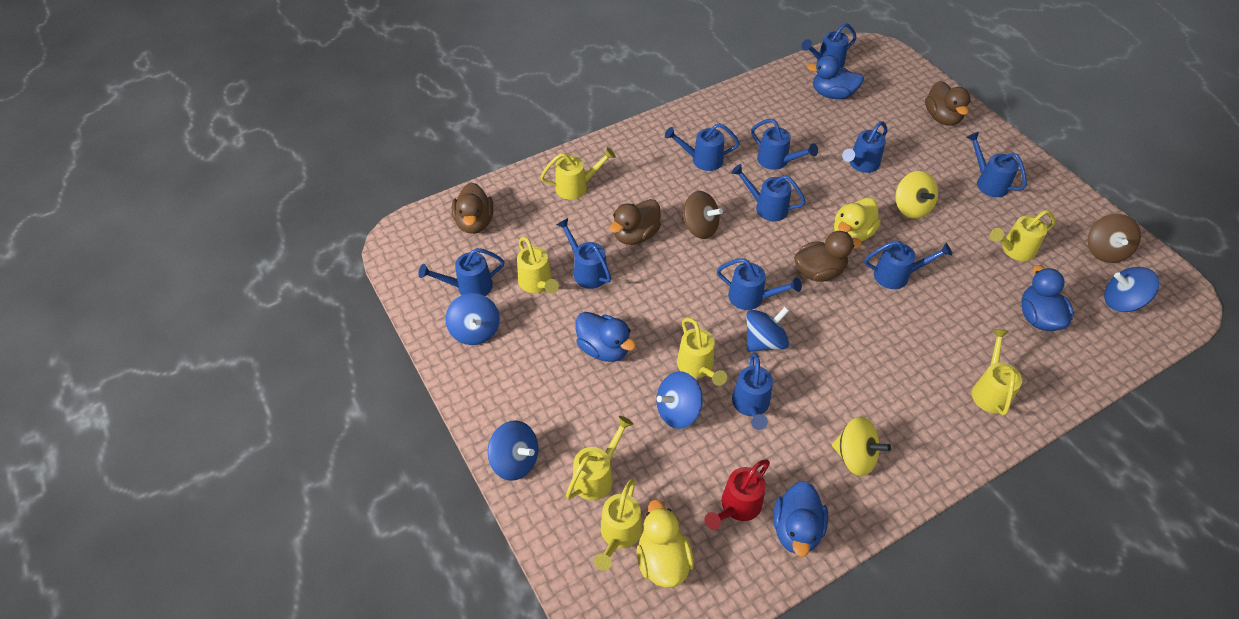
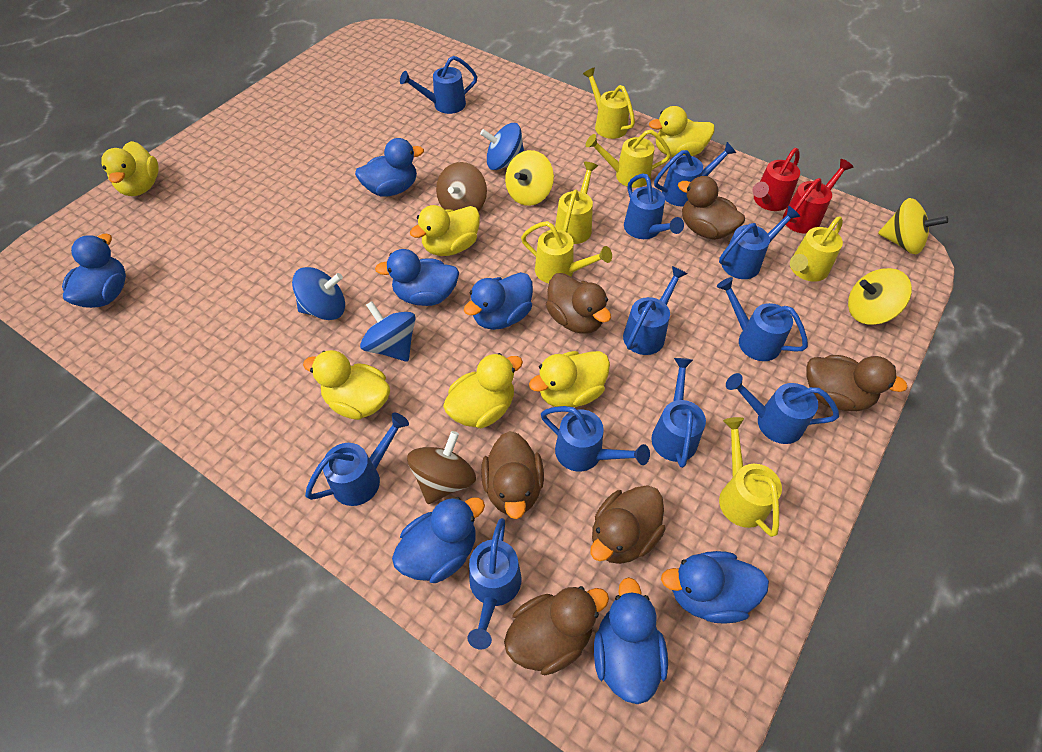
blue duck: [576,312,636,362] [773,481,828,557] [807,55,864,99] [1021,265,1074,331] = 4 -> [62,234,126,308] [355,138,424,196] [375,249,459,306] [392,497,485,583] [464,272,533,330] [594,577,668,704] [661,551,769,624] = 7
blue spinning top: [445,293,500,345] [488,420,538,481] [656,371,703,429] [746,307,790,352] [1104,267,1159,312] = 5 -> [292,267,345,320] [360,301,416,362] [480,123,524,170] = 3
brown duck: [452,182,493,234] [610,199,661,245] [794,231,862,282] [925,81,970,126] = 4 -> [481,431,544,519] [504,586,609,675] [546,273,611,334] [590,485,666,564] [678,176,745,240] [806,355,908,411] = 6
red watering can: [704,459,770,530] = 1 -> [752,148,800,211] [783,159,853,234] = 2
yellow duck: [637,499,694,588] [834,197,881,242] = 2 -> [101,141,159,196] [303,350,390,420] [410,205,480,256] [443,353,523,428] [529,351,610,407] [649,106,715,157] = 6
yellow spinning top: [832,416,891,477] [895,171,938,219] = 2 -> [505,150,554,206] [848,268,912,325] [878,198,948,254] = 3
yellow watering can: [517,237,559,294] [540,147,616,200] [566,416,633,500] [594,479,642,571] [677,318,727,386] [972,329,1022,416] [990,210,1055,261] = 7 -> [521,221,612,284] [555,162,598,244] [583,67,635,139] [586,129,671,188] [719,417,782,537] [790,216,843,282] = 6

